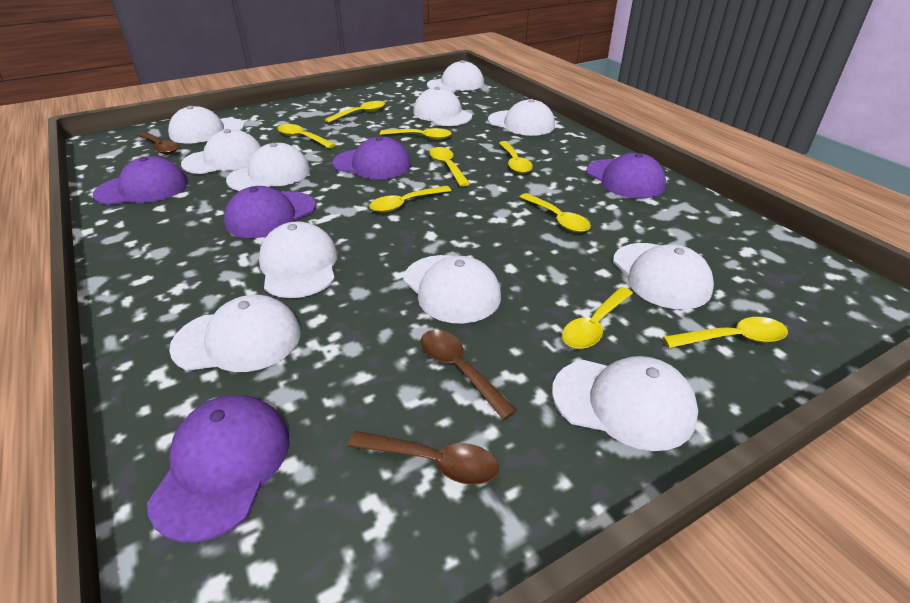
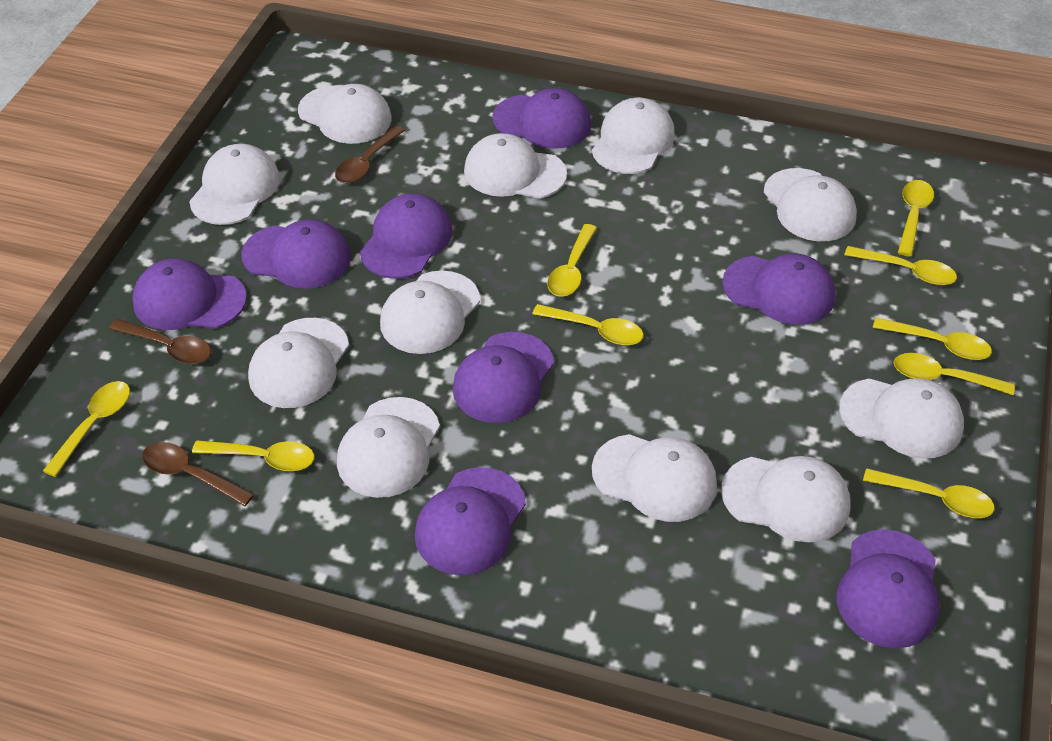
purple cap: [93,156,188,205] [147,395,289,543] [224,186,316,238] [332,136,411,179] [586,153,666,199] = 5 -> [132,259,247,330] [241,219,351,289] [360,193,453,279] [415,467,526,575] [453,332,554,423] [493,88,591,149] [722,253,835,325] [837,529,939,648] = 8

